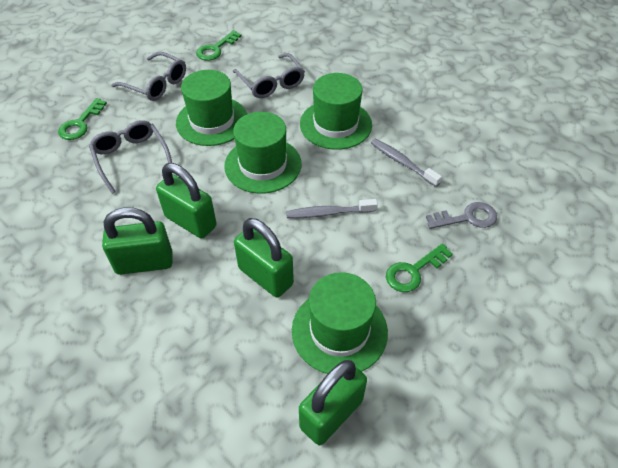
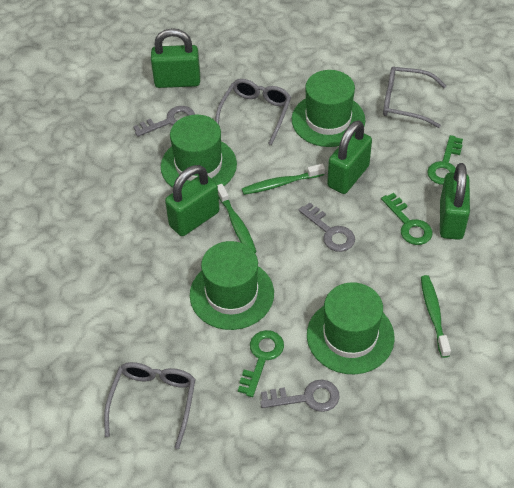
green toothbrush: none = 0 -> [217,184,257,253] [242,164,325,195] [421,275,451,358] = 3
grey key: [426,202,497,229] = 1 -> [133,106,195,137] [260,380,339,412] [299,203,355,252] = 3
grey toothbrush: [286,199,378,218] [371,139,442,187] = 2 -> none = 0

